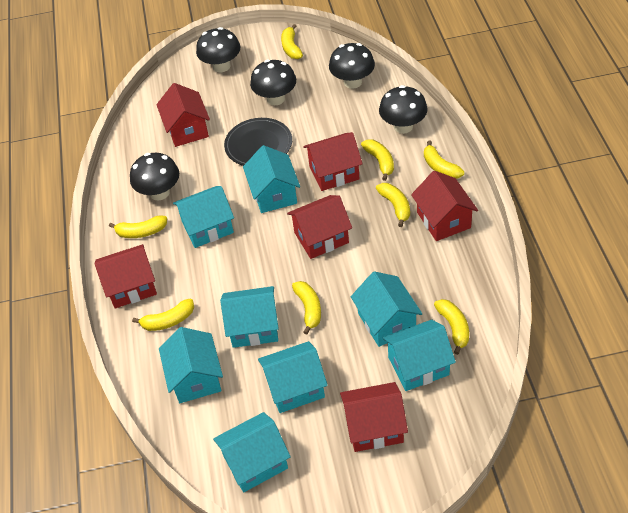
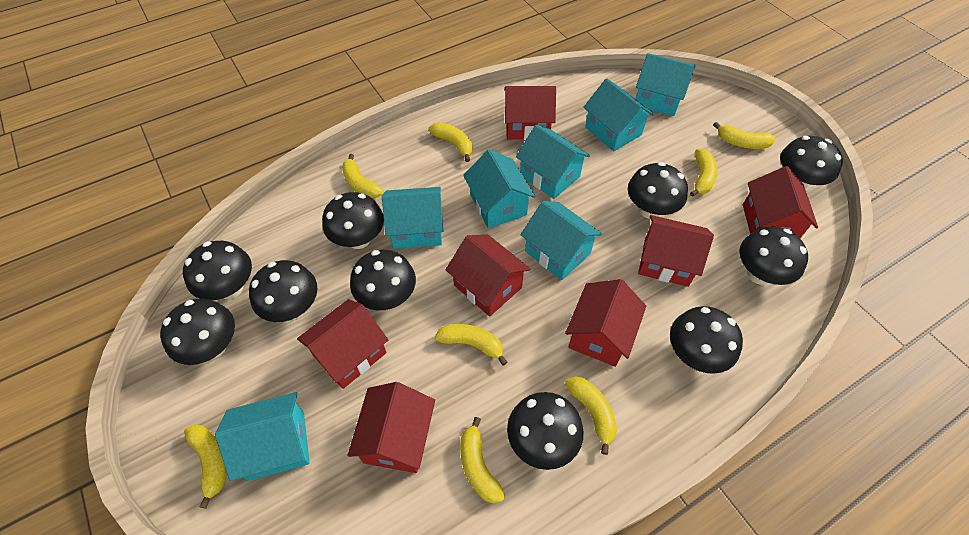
black mushroom: [130,153,179,201] [196,27,240,72] [250,59,296,105] [329,43,375,89] [379,85,428,134] = 5 -> [160,298,235,365] [183,241,252,300] [249,260,318,322] [322,192,384,249] [350,250,416,310] [507,392,583,470] [628,162,688,219] [670,306,743,374] [739,227,808,285] [780,136,843,189] = 10
black plate: [224,118,292,166] = 1 -> none = 0
red house: [94,244,157,309] [157,83,210,147] [287,195,352,259] [303,132,363,191] [340,382,408,452] [411,171,478,241] = 6 -> [297,299,388,389] [347,382,435,473] [446,235,530,317] [504,86,556,140] [565,279,646,367] [638,215,714,287] [743,166,818,238] = 7
turquoise house: [159,327,223,403] [173,186,234,248] [213,412,291,492] [220,286,279,348] [243,145,300,213] [258,341,328,413] [351,271,422,347] [383,320,456,391] = 8 -> [215,392,310,481] [382,187,443,249] [463,149,536,228] [516,125,590,199] [521,201,602,280] [583,78,654,151] [636,53,696,116] = 7

